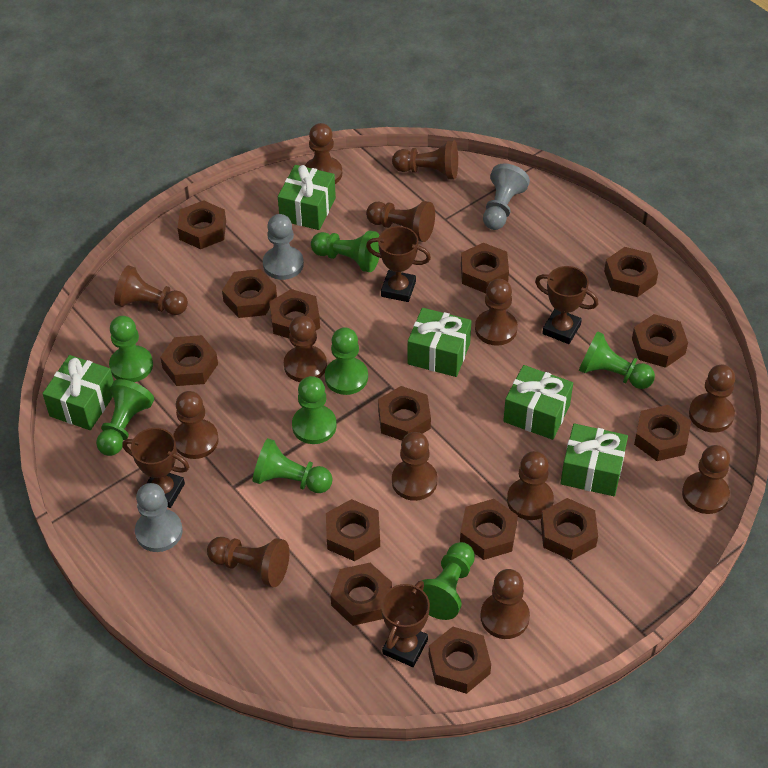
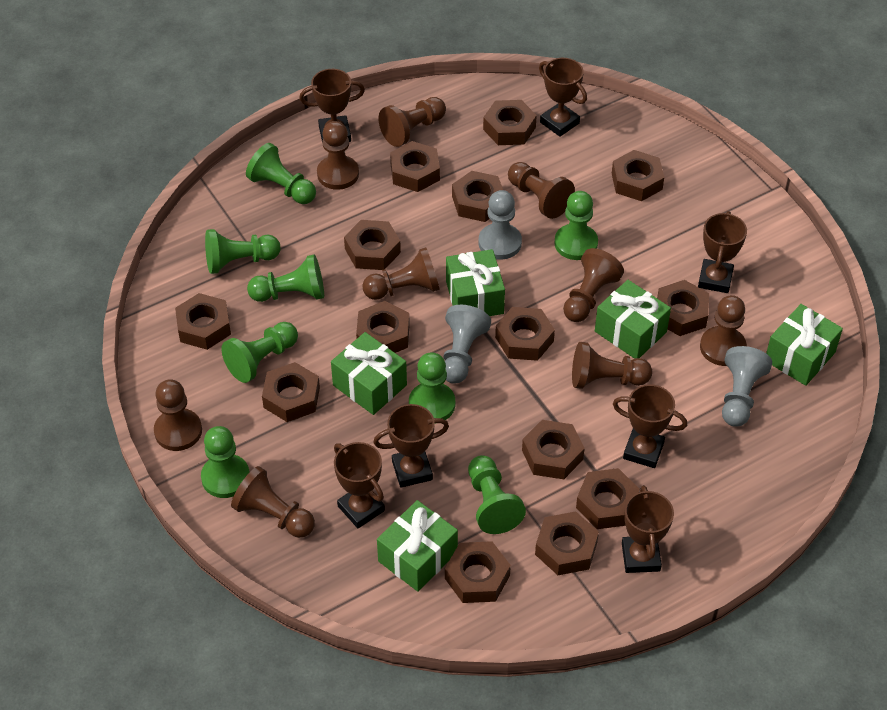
brown pawn: [114,265,188,315] [173,391,219,459] [207,537,289,587] [284,315,327,382] [305,123,342,184] [366,201,435,242] [392,140,458,179] [392,432,438,501] [475,279,518,346] [480,569,530,639] [507,451,554,520] [682,445,730,514] [689,365,735,433] = 13 -> [154,380,202,451] [231,466,315,538] [317,121,359,190] [362,247,440,300] [378,97,446,147] [508,162,575,219] [563,248,624,322] [572,342,652,389] [700,295,747,366] = 9
brown trophy: [122,428,189,508] [366,226,431,302] [381,581,430,667] [535,266,598,344] = 4 -> [299,69,365,144] [334,442,385,528] [373,404,449,488] [539,58,587,137] [613,384,687,468] [622,485,674,573] [698,211,747,293] = 7

